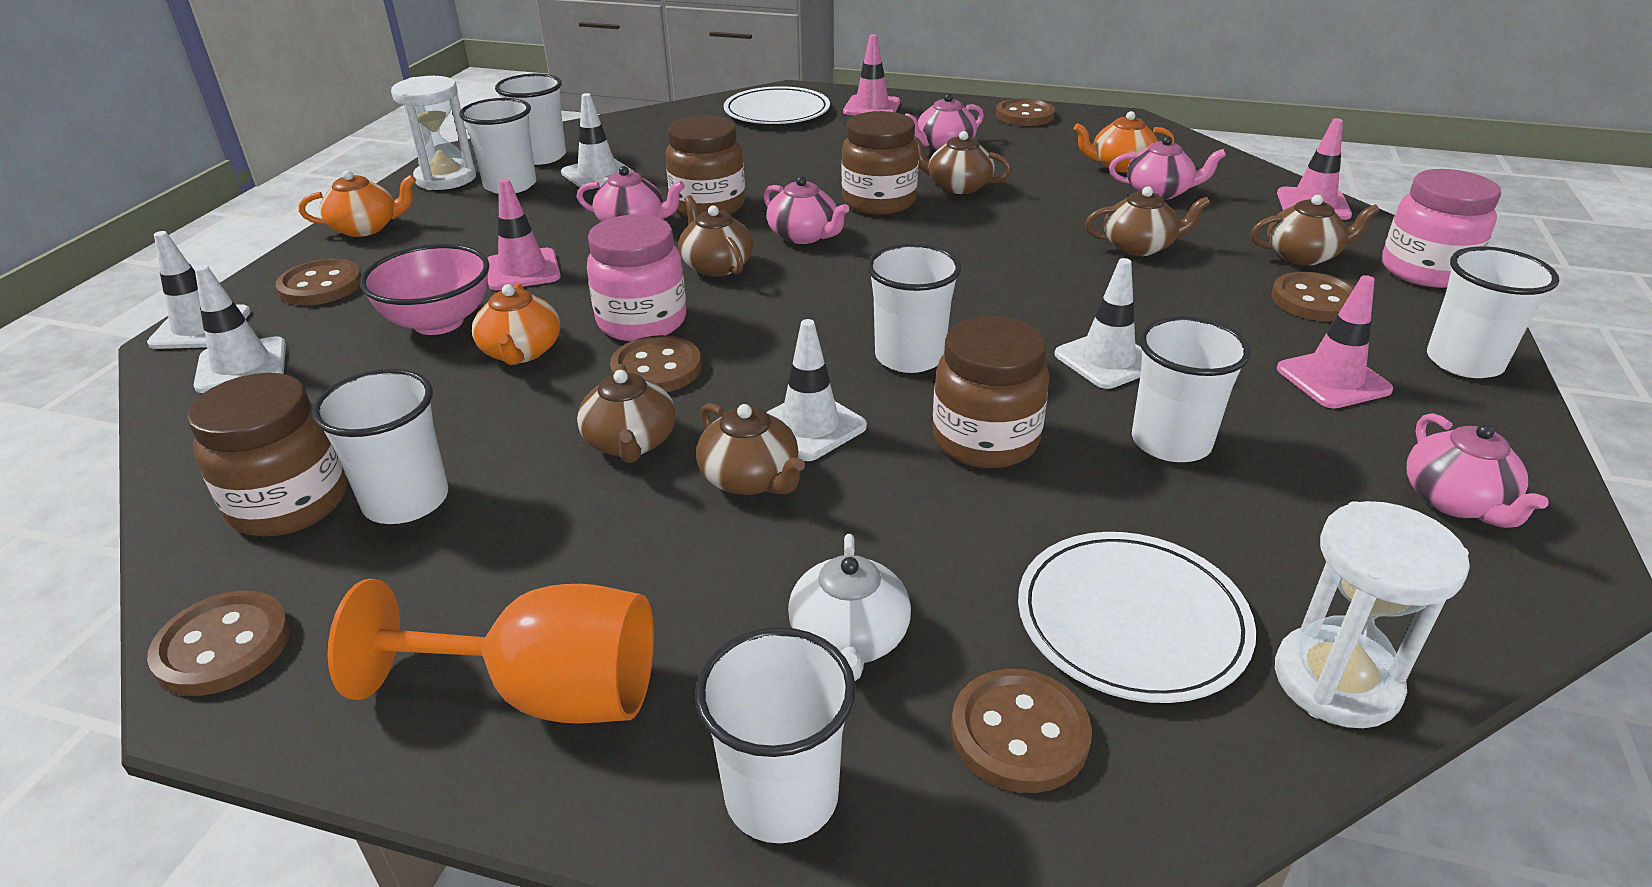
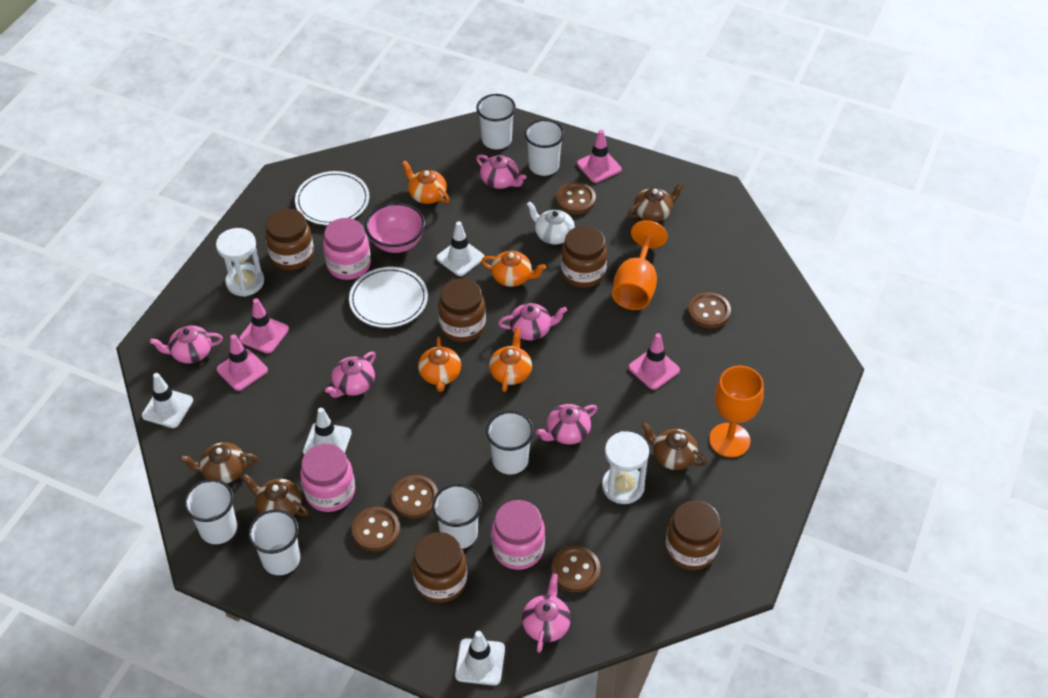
brown button: [147,591,290,696] [275,259,362,306] [610,335,702,392] [951,669,1092,793] [996,98,1055,126] [1271,272,1355,321] = 6 -> [352,507,400,552] [391,475,438,519] [551,546,600,592] [556,182,596,214] [688,292,731,329] = 5
brown jar: [187,373,346,537] [666,115,745,217] [841,111,919,215] [933,316,1049,468] = 4 -> [265,209,314,270] [412,532,467,603] [438,278,486,342] [561,226,607,288] [665,500,722,570] = 5
brown teapot: [577,364,676,463] [678,195,754,276] [696,403,805,495] [914,131,1012,194] [1085,186,1210,256] [1251,195,1380,266] = 6 -> [180,442,258,483] [242,474,308,516] [628,182,684,222] [641,422,707,470] = 4
orange goblet: [327,579,654,724] = 1 -> [612,220,668,310] [709,365,764,458] = 2
orange teapot: [299,170,416,237] [472,283,560,365] [1074,111,1174,172] = 3 -> [402,161,449,204] [418,337,461,392] [481,251,546,287] [489,328,532,392] = 4
pink jar: [587,215,686,341] [1382,169,1501,288] = 2 -> [300,444,355,512] [323,218,371,280] [491,500,545,570] = 3
pink teapot: [577,166,685,222] [763,176,850,244] [905,94,984,151] [1109,136,1226,200] [1407,413,1549,528] = 5 -> [150,325,223,364] [325,352,376,398] [476,154,526,189] [498,303,567,340] [522,574,571,653] [536,404,597,444] = 6
white cup: [312,369,448,524] [459,98,536,194] [495,74,566,165] [695,627,856,843] [867,243,961,373] [1132,316,1251,462] [1427,246,1559,378] = 7 -> [184,479,237,544] [248,509,300,575] [432,484,482,549] [476,94,516,149] [486,411,534,475] [525,119,565,176] = 6
white traffic cone: [147,231,251,349] [194,265,286,393] [561,93,634,190] [766,319,867,461] [1055,258,1142,389] = 5 -> [142,373,193,428] [303,408,352,455] [436,221,485,276] [455,631,505,685] = 4

